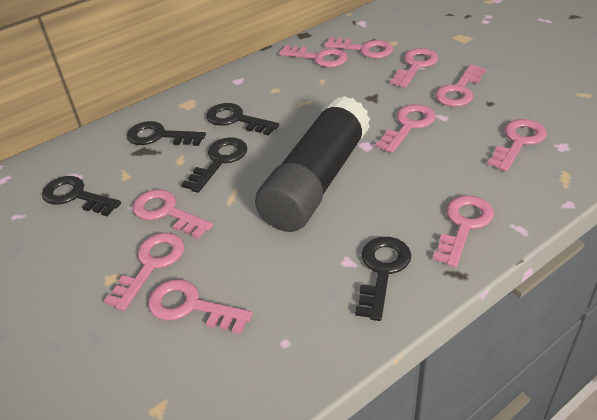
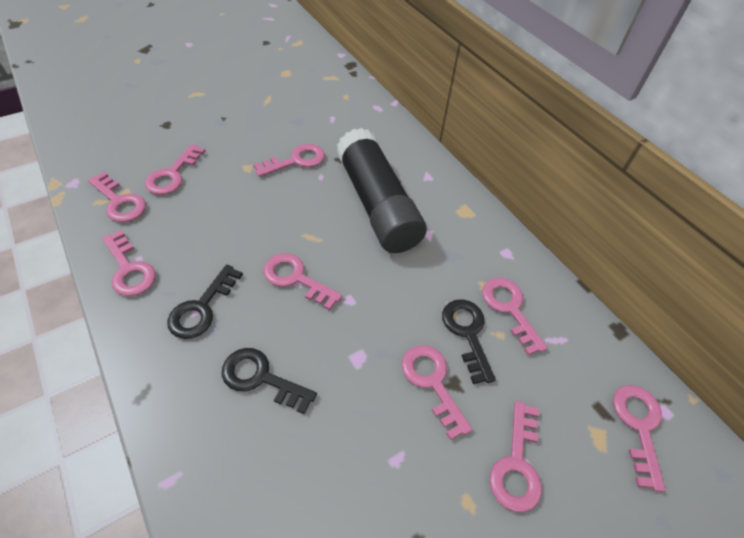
black key: [42,176,121,216] [127,121,206,146] [181,137,247,193] [206,103,279,136] [355,237,411,321] = 5 -> [167,264,243,339] [222,348,317,414] [442,299,496,384] = 3
pink key: [104,233,184,311] [133,189,213,239] [148,279,253,334] [279,45,347,67] [324,37,393,58] [375,104,436,153] [390,48,438,88] [433,195,494,267] [435,65,486,107] [487,119,547,171] = 10 -> [88,172,146,222] [102,230,156,296] [145,144,206,195] [253,144,325,177] [263,253,342,311] [402,345,472,440] [482,278,548,355] [489,401,542,513] [613,385,665,492] = 9

